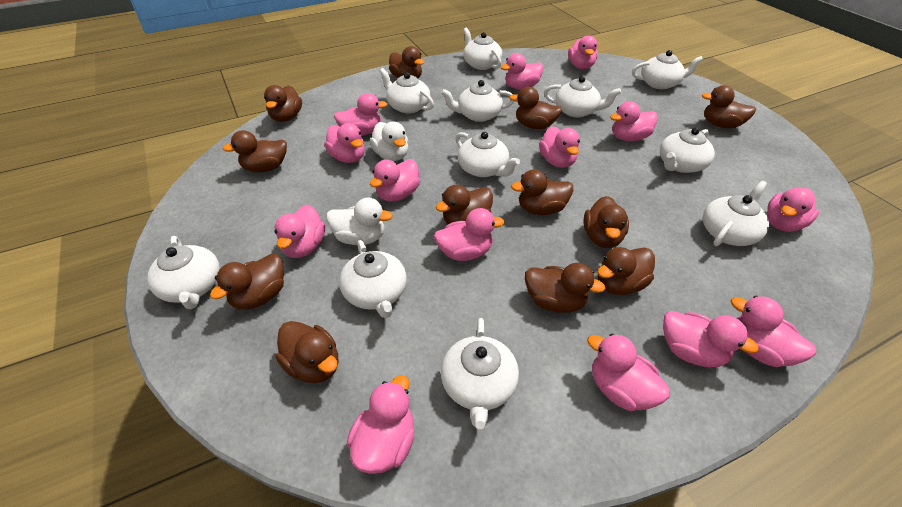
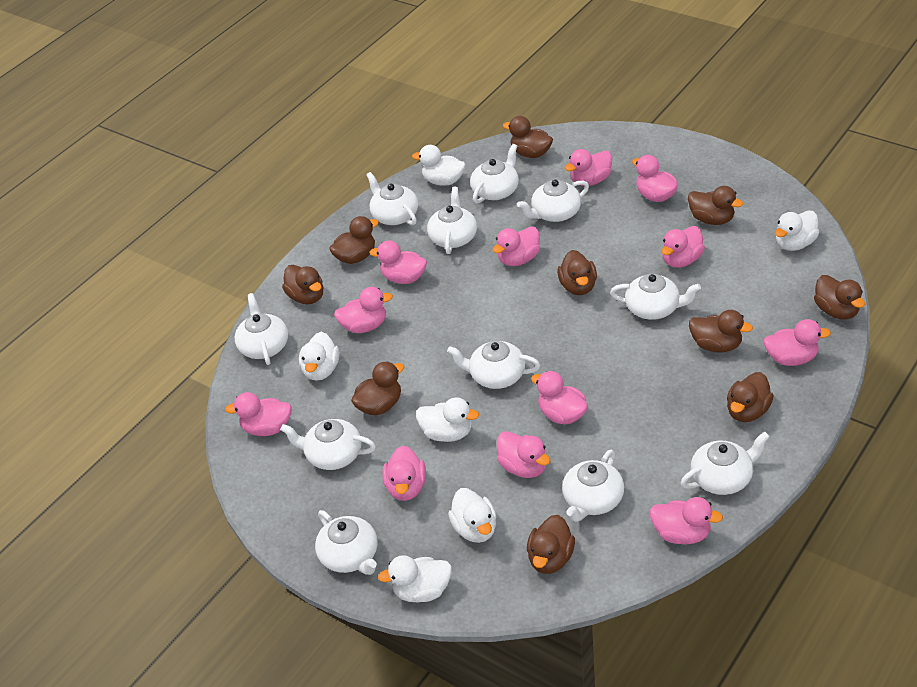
brown duck: [210,254,284,309] [223,130,287,172] [264,85,302,122] [276,321,338,383] [389,46,424,79] [436,185,493,224] [509,87,562,129] [511,169,573,215] [525,263,605,313] [583,196,629,248] [597,247,655,295] [702,85,756,128] = 12 -> [282,265,323,304] [329,216,379,264] [351,361,405,415] [503,116,553,158] [527,515,575,574] [557,250,597,295] [688,186,743,225] [689,310,753,353] [727,372,774,422] [814,275,865,320] = 10
pink duck: [274,205,325,258] [324,123,365,163] [334,93,387,136] [347,375,415,474] [370,159,420,202] [434,208,505,261] [501,53,543,89] [539,126,580,168] [568,35,598,69] [587,334,670,411] [610,101,658,141] [663,311,759,367] [731,296,816,367] [767,188,819,232] = 14 -> [225,392,292,436] [334,287,393,333] [370,240,427,284] [382,446,426,501] [492,226,540,266] [497,431,550,478] [531,371,588,425] [565,149,612,186] [632,155,678,202] [650,497,723,544] [661,226,705,268] [764,319,831,366] = 12
white duck: [326,198,393,245] [370,122,408,161] = 2 -> [299,332,339,381] [378,555,452,603] [412,145,465,186] [416,397,479,442] [448,488,496,543] [775,210,819,251] = 6

